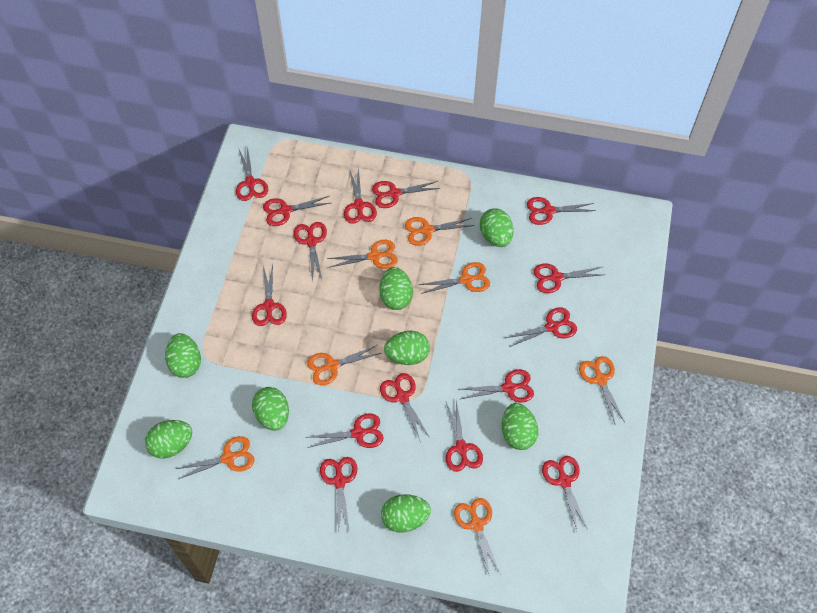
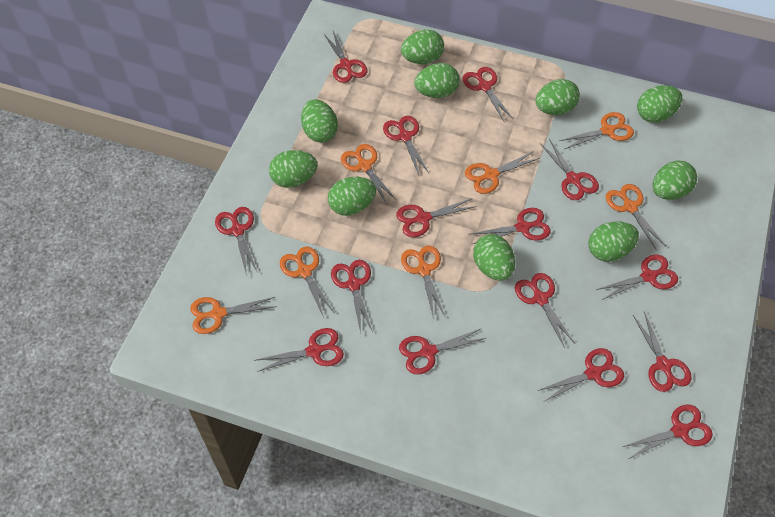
green egg: [145,420,192,459] [165,333,201,378] [252,387,289,431] [379,267,413,310] [381,494,431,533] [384,331,430,365] [480,208,513,247] [502,403,538,450] = 8 -> [269,150,317,188] [301,99,338,143] [328,177,376,216] [401,30,444,64] [414,63,460,98] [473,234,515,281] [536,79,580,115] [589,222,639,262] [637,85,682,123] [653,160,697,200] = 10

